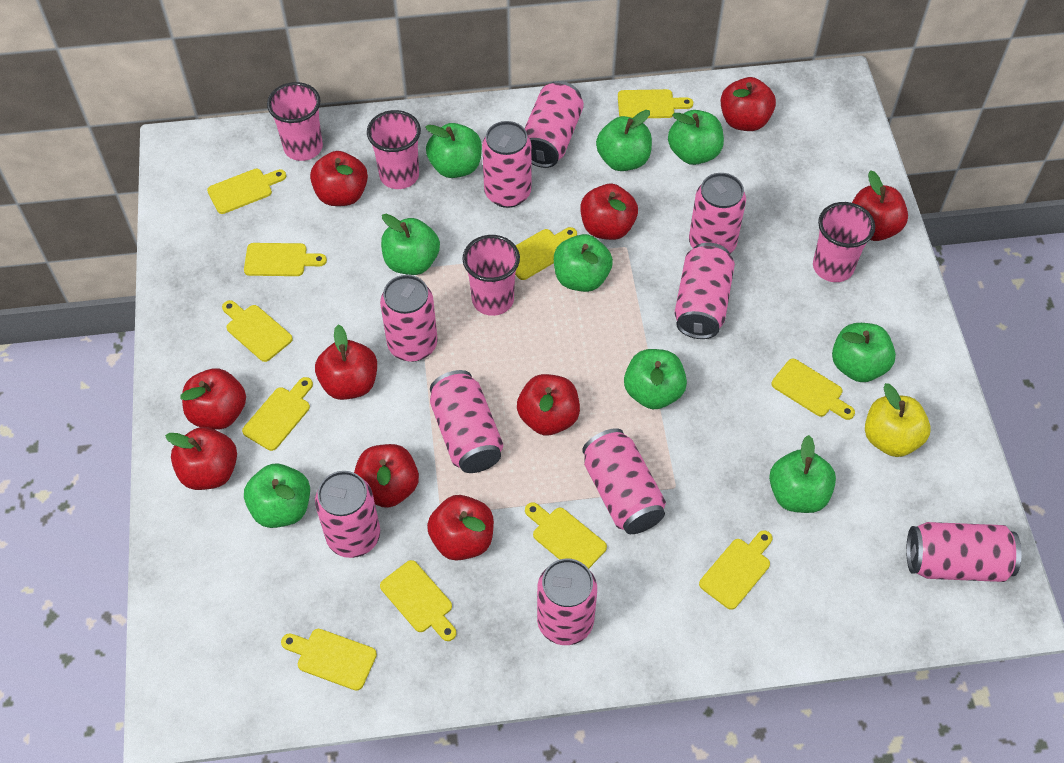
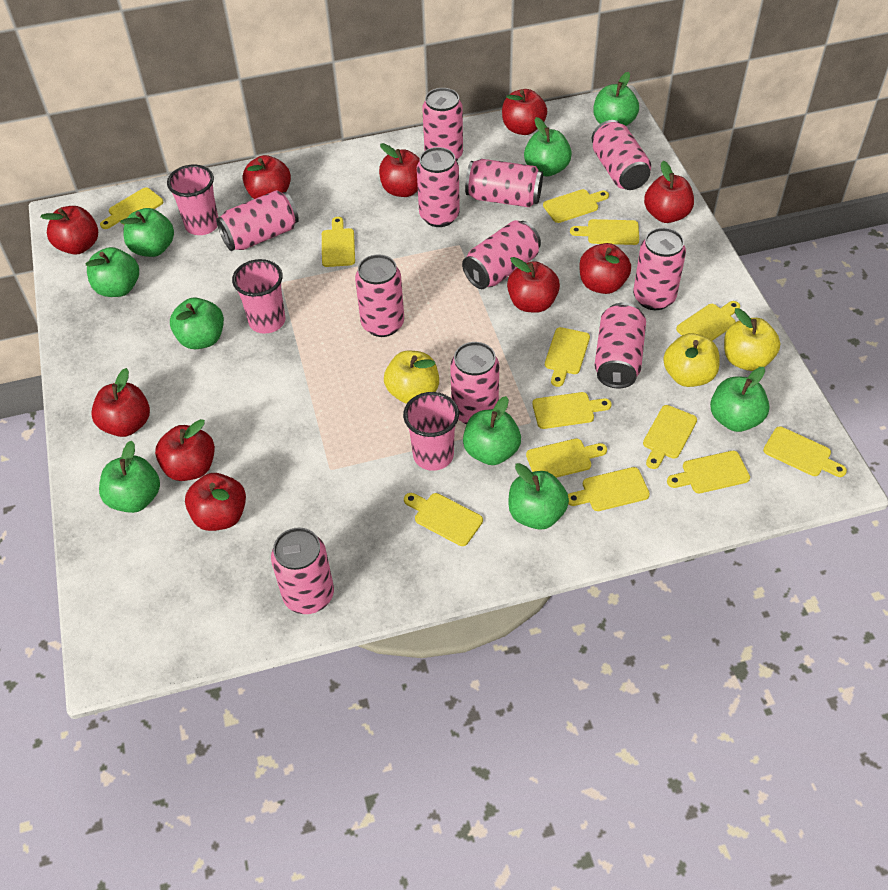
pink can: [315,471,380,558] [380,275,438,362] [430,370,503,473] [482,121,531,208] [524,81,584,168] [537,559,597,645] [582,428,666,534] [675,243,735,339] [689,173,746,254] [906,522,1021,582] = 10 -> [216,190,299,251] [271,528,334,614] [355,254,404,337] [417,147,460,227] [422,88,463,161] [450,342,499,425] [462,220,541,289] [465,159,543,207] [592,120,651,190] [594,302,646,388] [633,228,686,310] = 11
pink cup: [267,82,323,161] [367,110,421,189] [462,235,520,316] [813,202,875,282] = 4 -> [167,164,218,235] [232,259,285,334] [403,392,459,471] = 3
yellow apple: [865,383,931,457] = 1 -> [384,351,439,404] [663,333,720,387] [724,308,780,371] = 3
yellow cutting board: [207,169,286,214] [222,300,293,362] [242,377,313,451] [244,243,327,276] [281,629,377,691] [380,560,456,641] [515,227,577,280] [525,502,607,569] [618,89,693,118] [699,530,772,610] [771,359,855,420] = 11 -> [100,187,164,229] [322,217,355,267] [404,493,483,546] [526,439,607,478] [532,392,611,429] [543,189,609,223] [545,327,590,387] [568,467,650,511] [570,219,639,245] [643,405,697,469] [667,451,750,493] [676,301,740,341] [763,426,847,477] = 13

